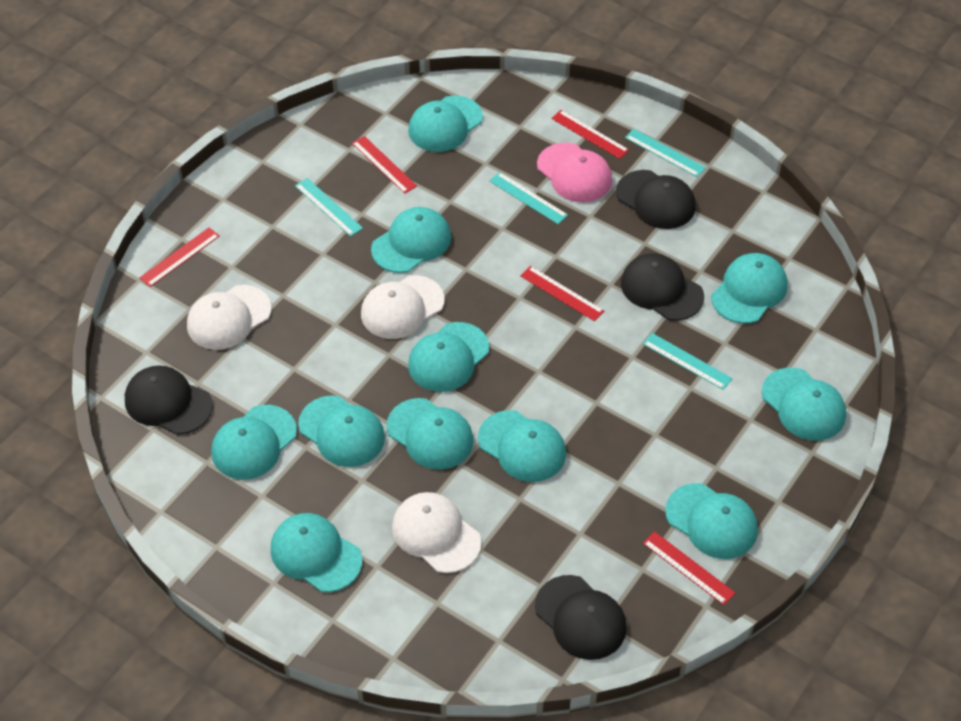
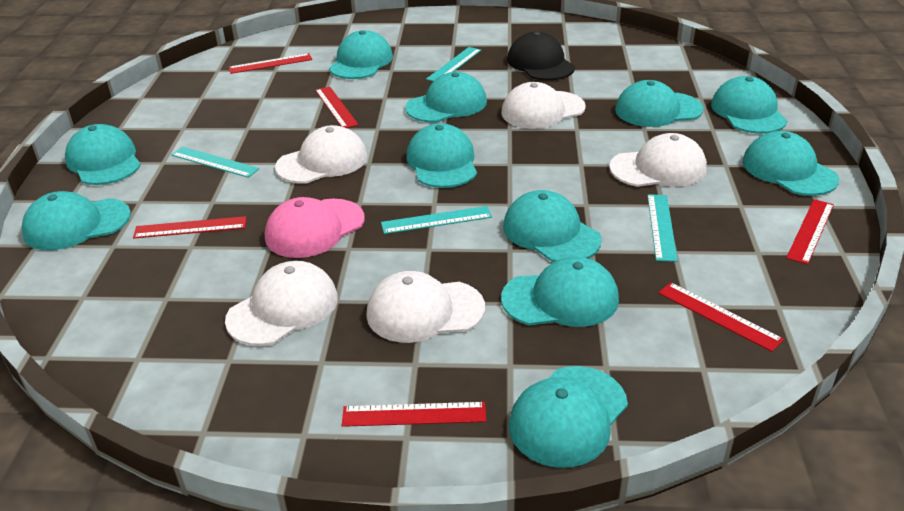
black cap: [125,365,213,435] [535,575,627,660] [616,170,695,229] [621,253,704,321] = 4 -> [507,32,575,80] = 1
red ruler: [140,228,220,287] [352,136,417,194] [520,266,604,321] [551,110,629,159] [643,531,735,605] = 5 -> [133,216,247,239] [228,53,312,74] [315,87,359,128] [342,402,486,427] [658,282,784,352] [786,199,834,265] = 6
white cap: [187,285,271,350] [361,275,445,339] [392,492,481,573] = 3 -> [225,261,338,346] [275,125,367,184] [366,271,485,343] [501,82,586,129] [609,133,707,187] = 5

